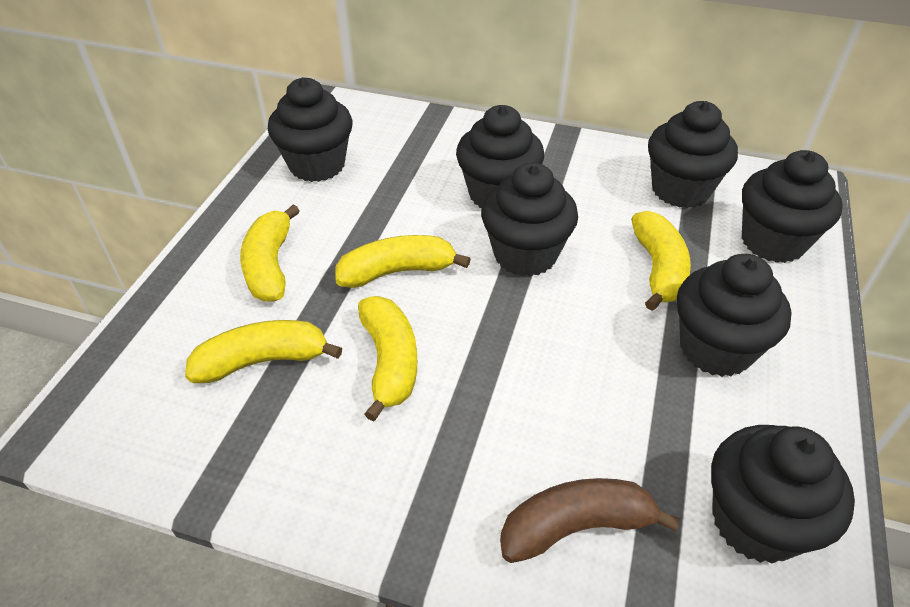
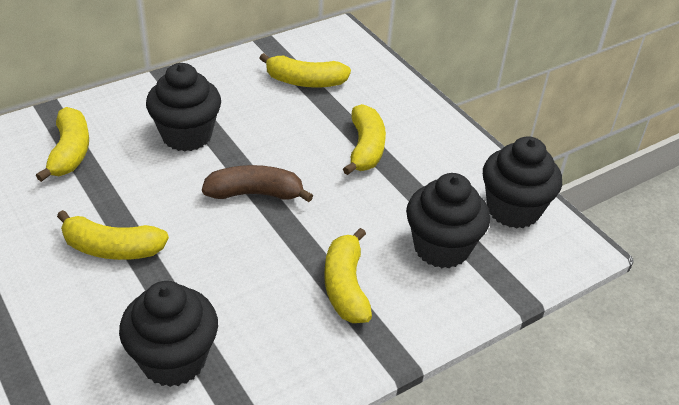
black cupcake: [268,77,353,182] [456,105,544,208] [481,162,578,277] [648,101,738,208] [677,254,792,377] [711,425,855,564] [742,150,843,263] = 7 -> [119,281,218,387] [146,63,221,152] [406,173,490,268] [483,136,562,229] = 4

